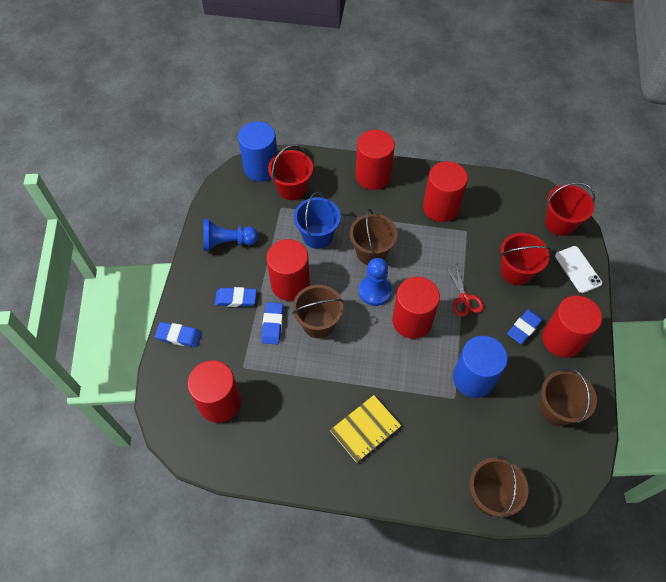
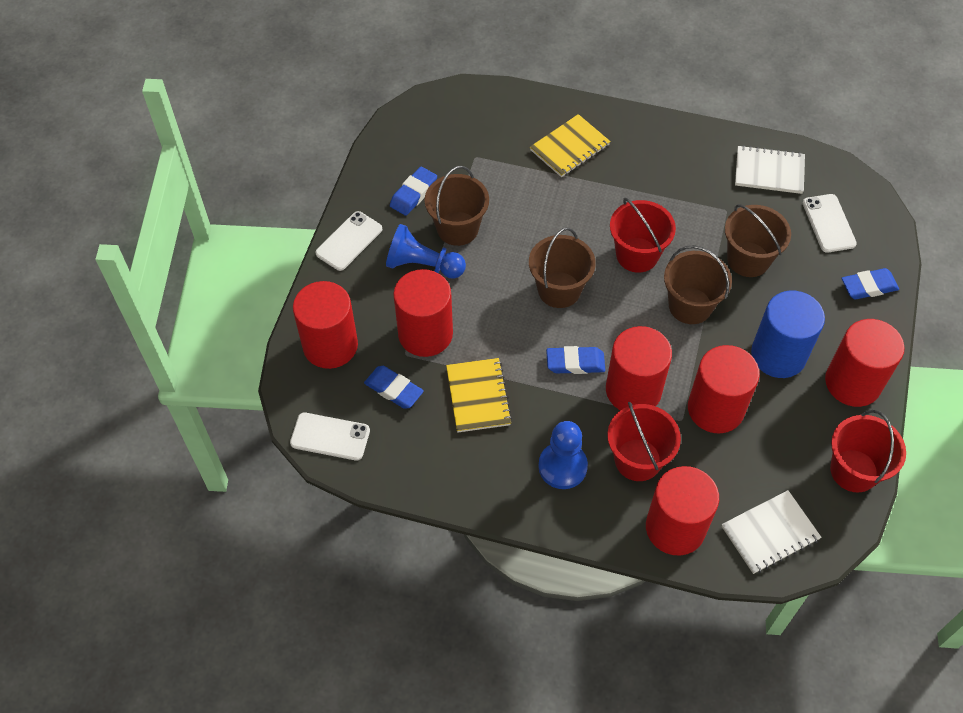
blue bucket: [294,192,341,249] = 1 -> none = 0
blue cylinder: [238,121,278,182] [453,336,508,398] = 2 -> [751,291,825,378] = 1
red scissors: [446,265,484,317] = 1 -> none = 0
white notebook: none = 0 -> [722,490,821,574] [735,145,805,194] = 2
white phone: [555,246,602,293] = 1 -> [290,413,370,460] [315,211,382,271] [803,194,857,253] = 3
yellow notebook: [330,395,401,463] = 1 -> [446,358,512,432] [530,114,611,177] = 2

